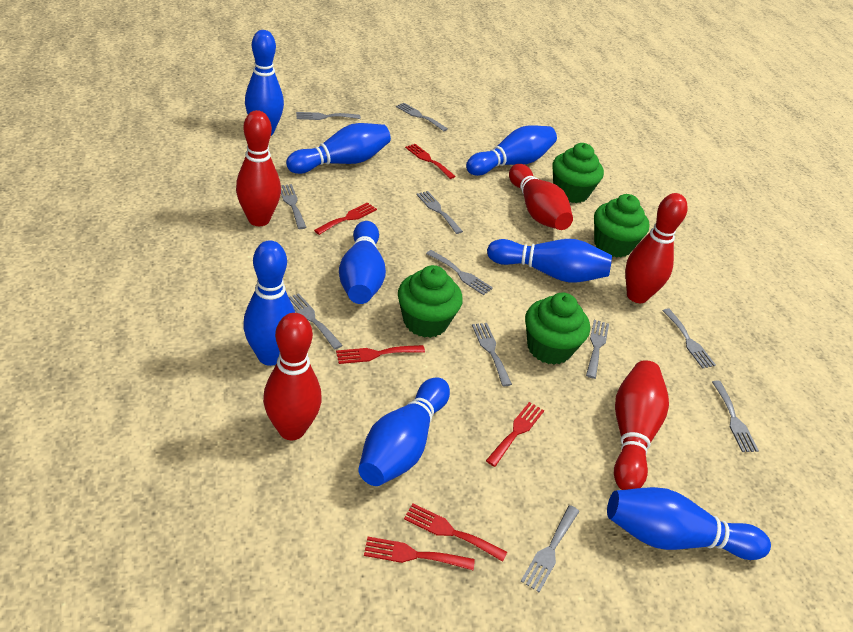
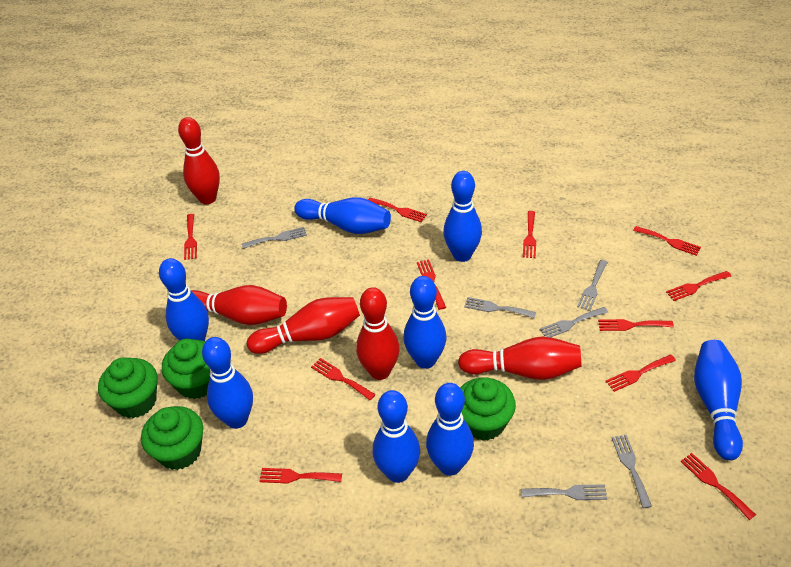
grey fork: [281,184,307,229] [289,293,343,350] [296,112,361,120] [396,103,448,131] [416,191,463,234] [426,250,493,295] [472,323,512,386] [521,505,580,592] [586,320,609,379] [662,308,716,369] [712,381,759,452] = 11 -> [242,227,307,249] [464,297,536,318] [521,484,607,500] [540,307,608,337] [577,260,608,311] [611,435,652,508] = 6
red fork: [314,202,377,235] [336,345,425,364] [364,537,475,570] [404,503,507,562] [405,144,456,179] [486,402,544,467] = 6 -> [184,214,197,260] [259,468,342,484] [311,358,376,400] [368,197,427,222] [417,259,446,310] [523,211,536,258] [598,319,674,331] [606,355,676,392] [633,226,701,256] [666,271,731,301] [680,453,756,520] = 11

